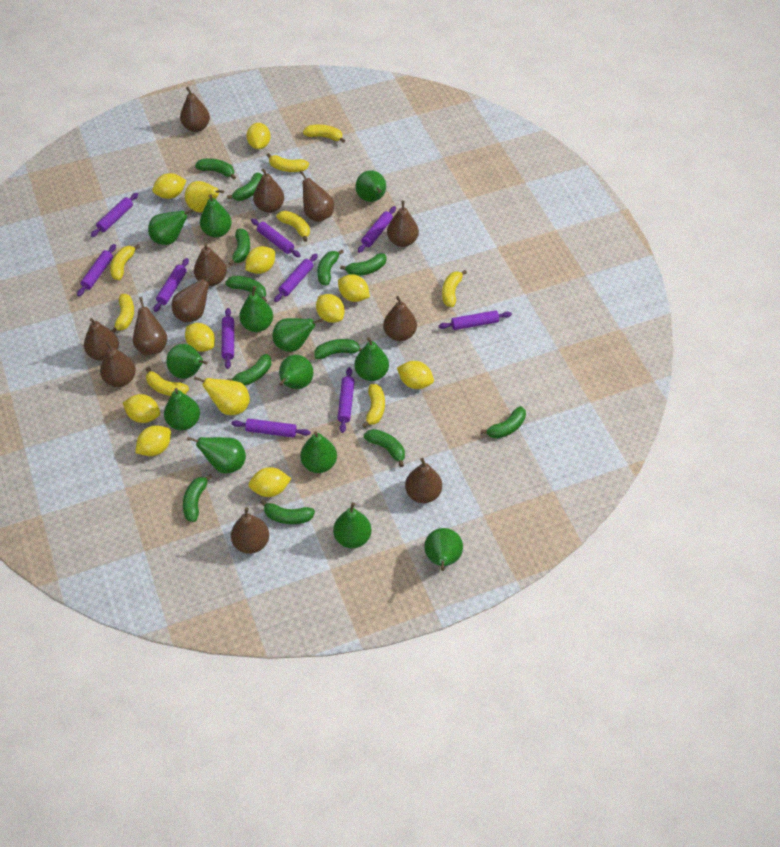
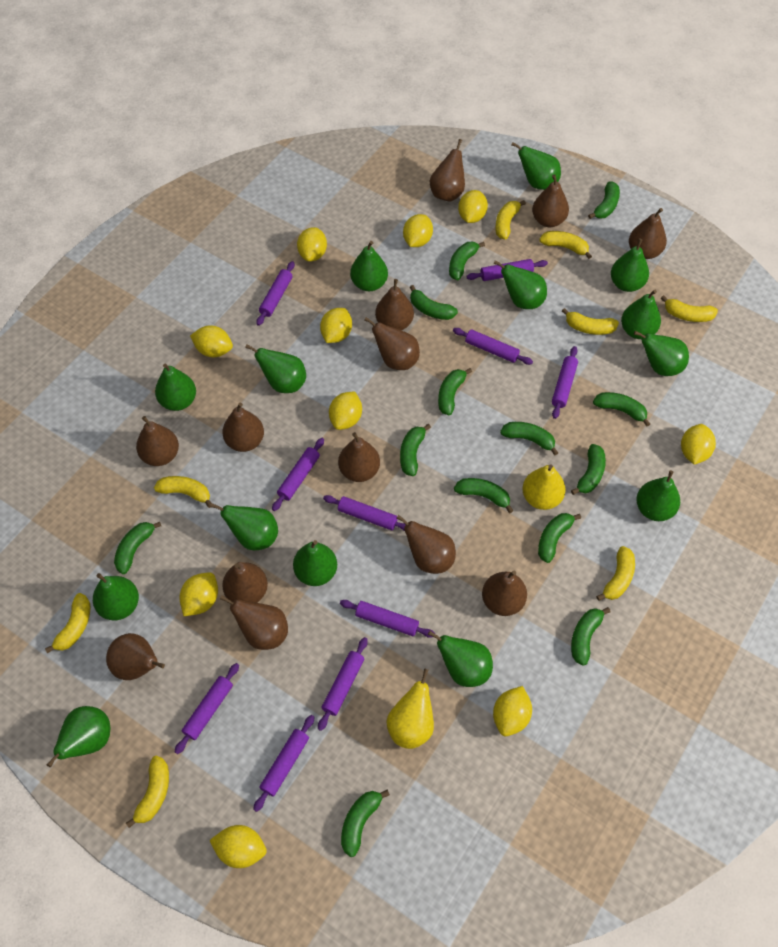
brown pear: [84,318,119,361] [100,341,136,387] [133,297,167,355] [172,273,214,322] [180,87,210,132] [194,243,227,286] [231,507,269,554] [253,169,284,213] [300,170,334,222] [383,296,417,341] [387,200,419,247] [405,458,442,503] = 12 -> [106,633,165,680] [136,416,179,466] [220,595,288,650] [222,403,264,452] [222,562,268,603] [338,432,380,482] [364,317,420,370] [375,279,414,330] [396,515,456,574] [430,139,465,202] [482,571,527,616] [532,174,569,227] [629,208,667,259] = 13
green banana: [183,474,213,522] [195,158,236,180] [225,276,267,302] [227,173,262,201] [227,354,271,386] [229,229,250,266] [260,500,315,524] [314,339,362,359] [317,250,344,285] [340,253,386,276] [364,429,405,467] [481,406,526,439] = 12 -> [114,522,161,574] [341,790,390,857] [400,424,431,476] [410,285,458,320] [438,368,472,415] [449,242,485,280] [454,478,514,513] [500,422,558,455] [538,513,581,563] [571,444,606,495] [571,607,611,666] [588,181,620,219] [593,392,650,427] = 13
green pear: [148,209,194,245] [164,388,200,430] [166,344,208,379] [187,437,246,473] [200,194,232,238] [239,286,273,332] [272,318,323,352] [279,355,313,389] [300,431,337,473] [333,502,371,548] [354,337,389,381] [356,170,386,202] [424,528,463,571] = 13 -> [47,706,111,767] [93,573,139,620] [155,364,196,411] [210,503,278,550] [245,345,306,393] [293,540,337,586] [350,241,388,291] [428,631,493,687] [493,260,547,309] [511,142,561,190] [611,239,649,292] [621,290,661,339] [634,331,689,376] [636,470,680,521] = 14

